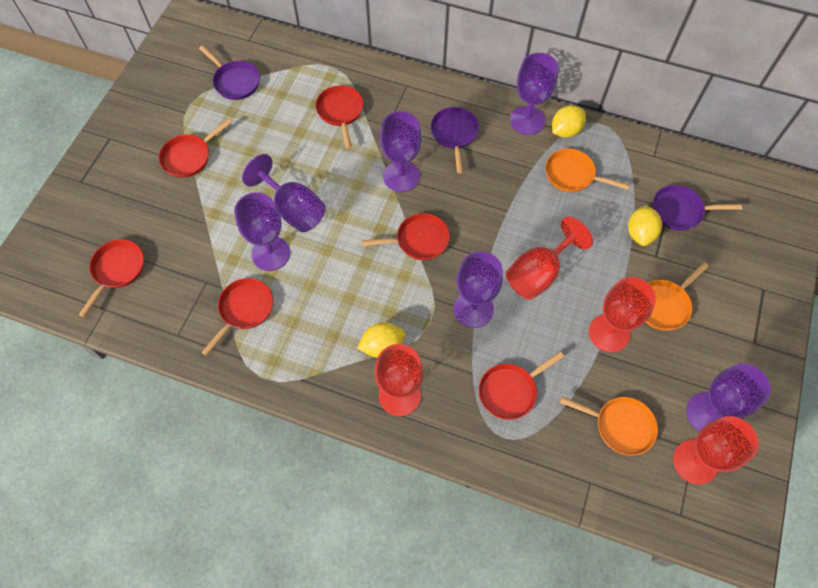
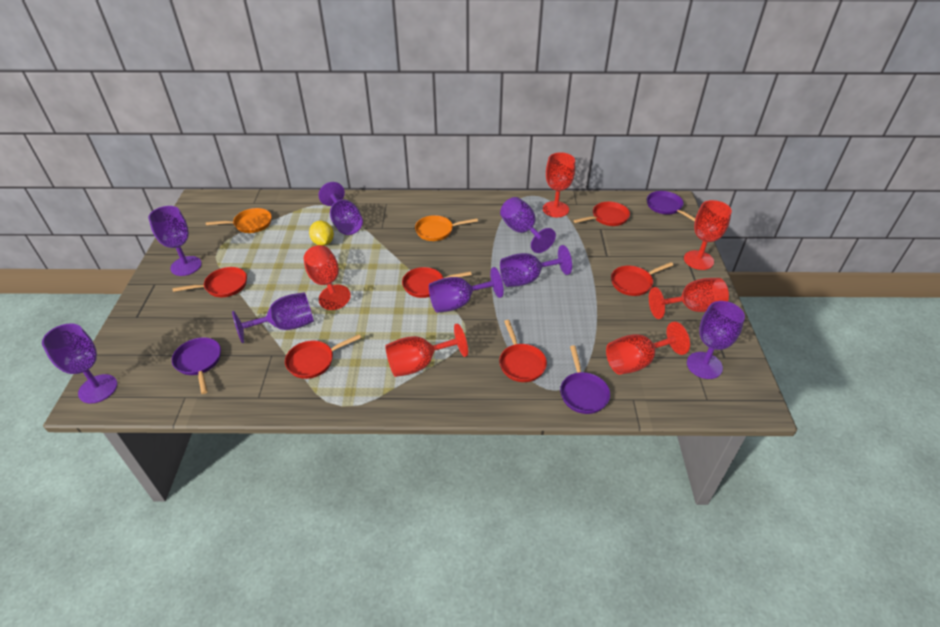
orange pan: [545,148,630,192] [560,396,658,456] [645,262,709,331] = 3 -> [206,208,272,233] [415,215,478,241] = 2
purple goblet: [234,192,290,271] [242,154,326,232] [380,111,421,192] [454,251,503,328] [510,53,559,135] [686,364,771,432] = 6 -> [42,323,117,404] [148,206,202,276] [232,292,314,343] [318,182,363,235] [429,267,504,313] [500,197,556,253] [500,245,572,287] [687,301,745,379] = 8
red goblet: [375,344,423,416] [506,217,593,300] [589,277,656,352] [673,416,759,484] = 4 -> [304,245,351,310] [385,323,468,377] [543,152,575,217] [606,321,690,375] [649,278,729,319] [684,200,732,270] = 6
yellow lemon: [357,322,406,358] [552,105,586,138] [628,205,662,246] = 3 -> [309,221,334,246] = 1

